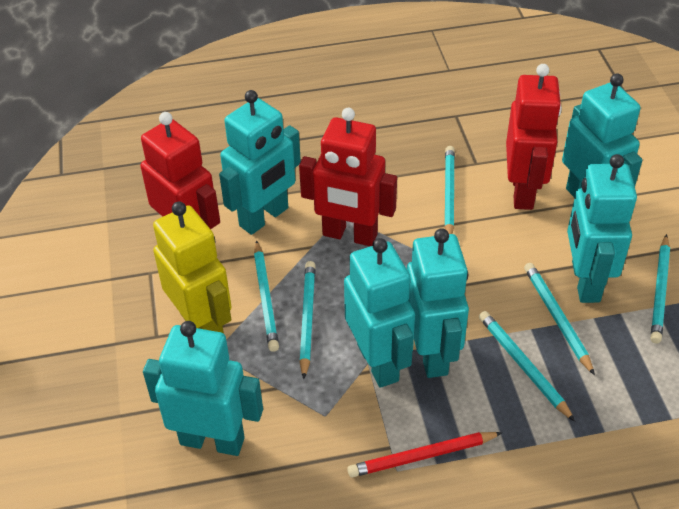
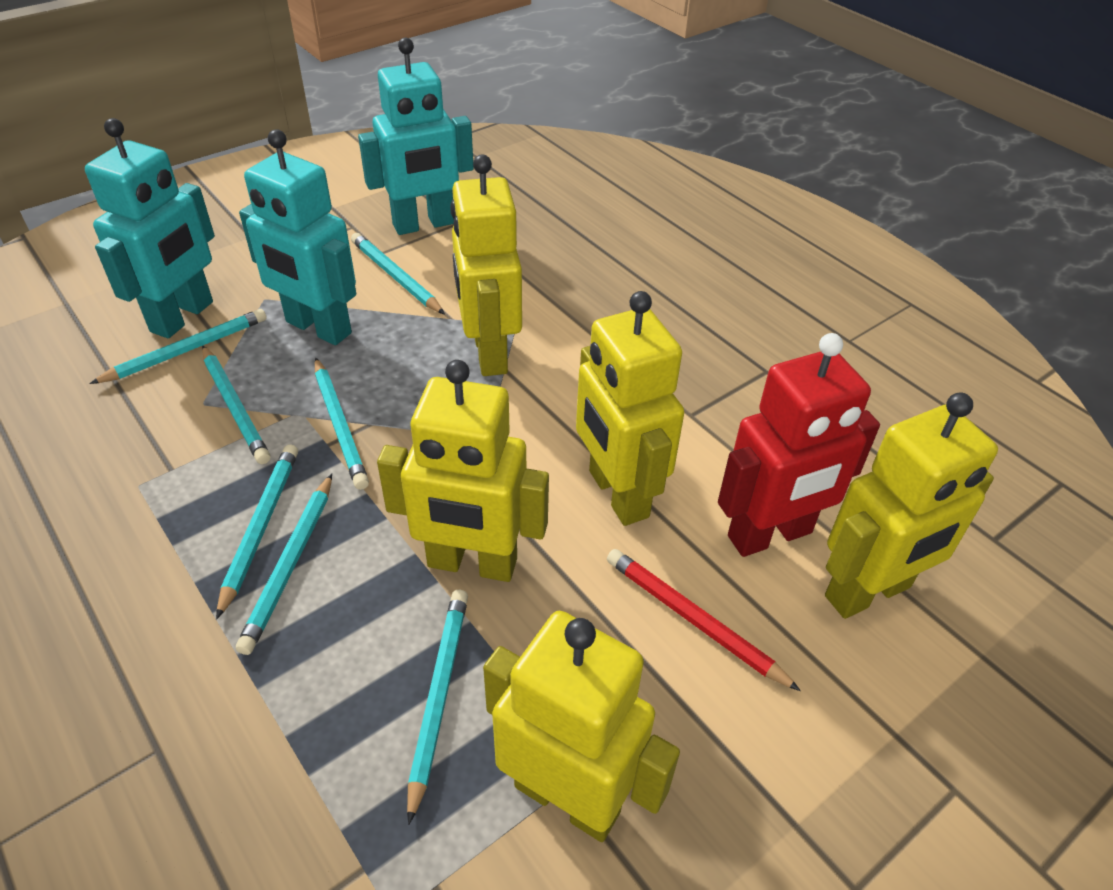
red robot: [140,112,220,229] [299,108,397,246] [506,64,562,210] = 3 -> [718,333,880,557] = 1
turquoise pencil: [254,240,279,352] [299,261,316,379] [444,146,455,234] [479,311,575,422] [524,263,595,375] [651,234,670,344] = 6 -> [89,309,267,384] [202,345,270,464] [216,444,298,620] [236,474,332,655] [315,358,369,490] [351,233,445,314] [407,590,468,825] = 7
turquoise robot: [143,321,263,456] [219,90,301,235] [344,238,415,388] [407,228,469,378] [562,73,642,198] [567,154,637,303] = 6 -> [85,118,215,338] [239,129,356,345] [358,38,474,235] = 3
yellow robot: [153,201,232,334] = 1 -> [377,360,549,582] [450,154,522,376] [483,611,680,842] [576,291,684,526] [825,393,998,619] = 5

